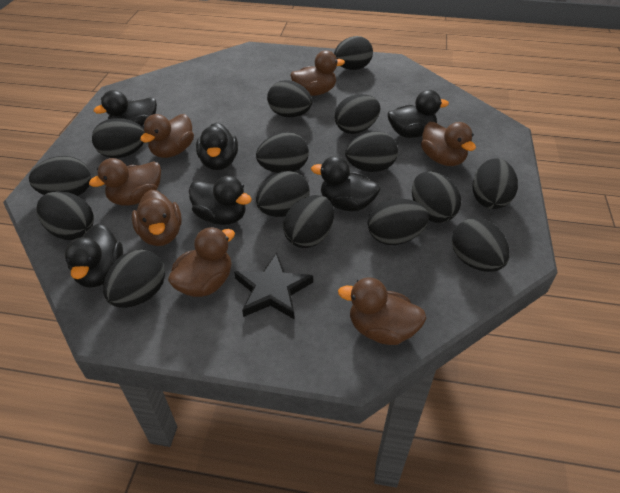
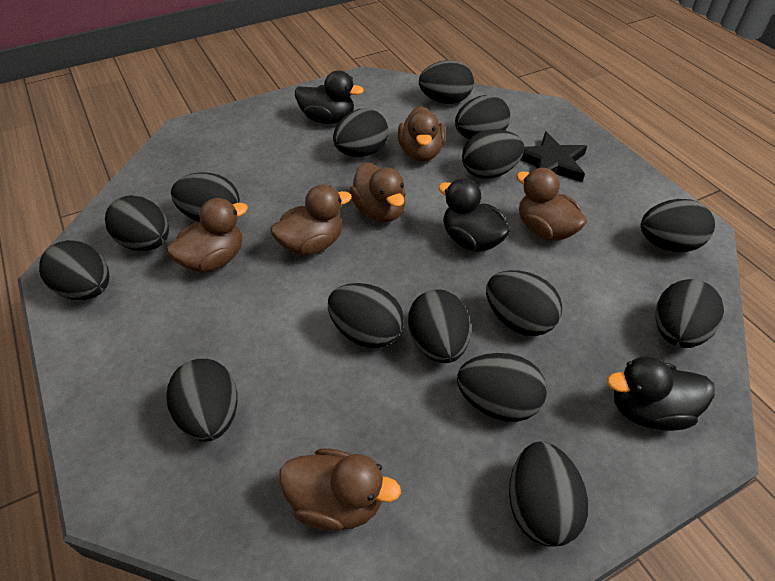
black duck: [65,224,123,288] [94,90,157,127] [189,176,252,225] [196,122,238,170] [311,156,380,211] [387,90,449,138] = 6 -> [295,71,364,124] [438,178,510,252] [607,356,715,431] = 3
brown duck: [89,158,161,206] [132,190,182,246] [140,114,194,158] [168,227,235,297] [290,50,345,96] [338,277,427,345] [421,122,476,166] = 7 -> [166,198,248,273] [270,184,352,256] [279,448,401,531] [349,162,406,223] [398,106,446,162] [516,168,587,241] = 6

